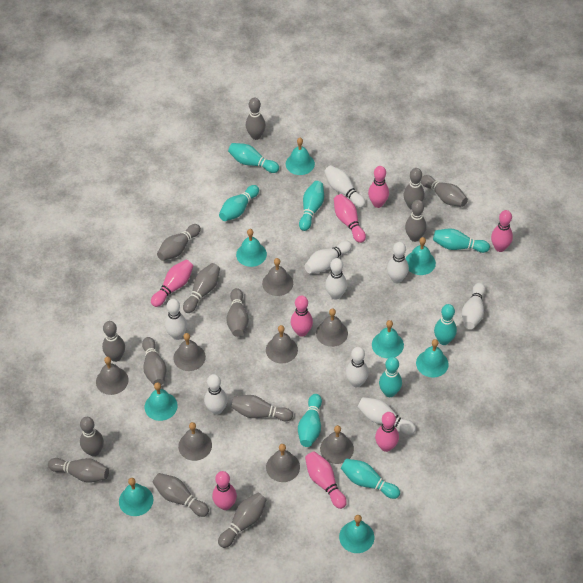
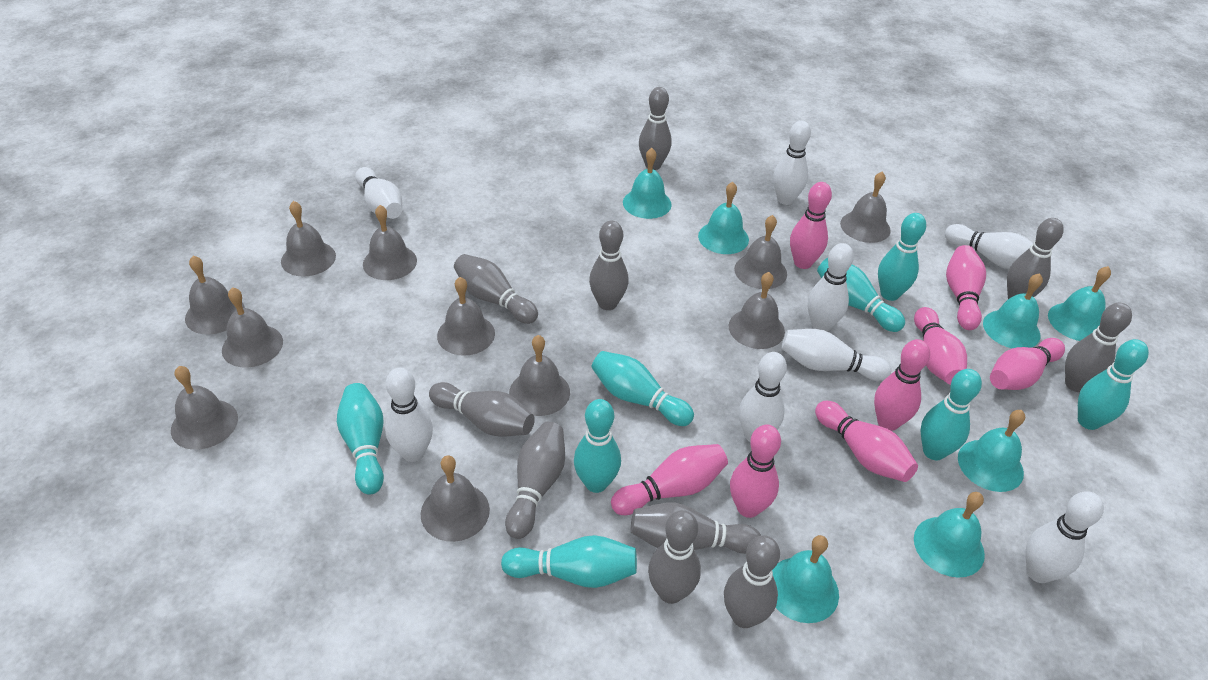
grey bell: [96,357,129,395] [173,333,206,371] [178,422,212,461] [262,258,293,296] [266,325,298,364] [266,444,300,482] [316,308,348,347] [320,425,354,464] = 8 -> [171,366,238,450] [185,256,245,334] [222,287,283,368] [281,201,336,277] [363,205,417,280] [421,455,490,542] [437,277,495,356] [509,335,570,416] [728,272,785,349] [734,215,787,289] [840,172,891,243] = 11
grey bowling pin: [48,458,109,483] [80,417,104,456] [102,321,125,362] [142,337,166,385] [153,473,209,517] [157,224,201,261] [183,263,220,313] [218,493,266,548] [226,288,249,337] [231,395,293,421] [246,98,266,140] [404,168,425,210] [405,200,427,242] [420,175,468,207] = 14 -> [429,382,535,437] [454,254,538,324] [505,422,565,539] [589,220,629,310] [631,502,761,554] [639,87,672,170] [648,510,701,604] [724,536,780,628] [1007,218,1064,299] [1065,303,1132,392] = 10
turquoise bell: [119,478,153,516] [145,382,178,421] [236,229,267,267] [286,138,315,175] [339,515,374,553] [372,320,404,358] [406,237,436,275] [416,339,449,378] = 8 -> [623,148,672,219] [698,182,749,254] [772,535,839,623] [914,492,985,578] [958,410,1025,492] [983,273,1043,348] [1048,266,1111,341] = 7
white bowling pin: [165,299,187,340] [204,374,228,415] [305,241,352,273] [324,165,366,208] [325,258,347,300] [346,347,369,387] [358,397,416,435] [387,242,409,283] [462,283,486,329] = 9 -> [355,167,402,219] [385,368,433,462] [739,352,787,442] [773,121,811,205] [781,329,892,381] [808,243,854,332] [945,224,1033,269] [1026,491,1104,583] = 8

